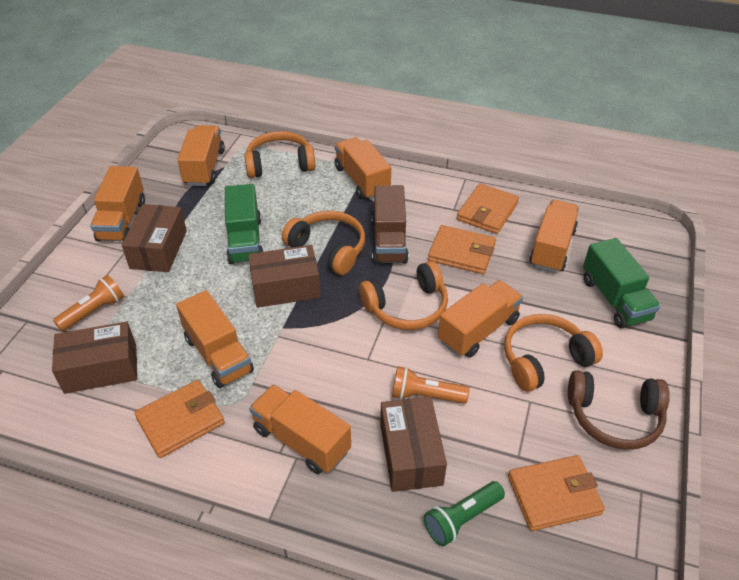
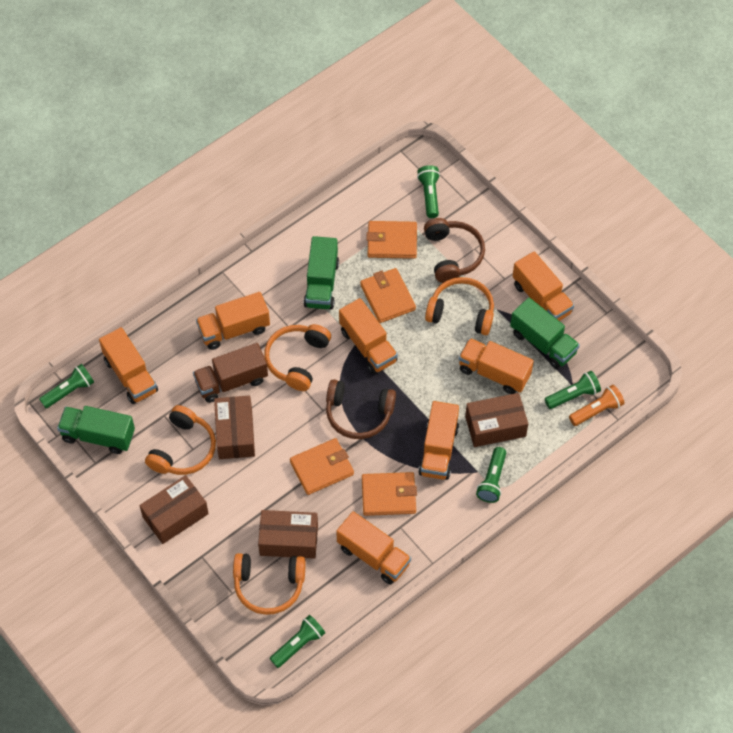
brown headphones: [568,370,670,449] = 1 -> [326,379,396,439] [424,218,485,283] = 2
green flashlight: [424,481,505,546] = 1 -> [39,364,94,408] [270,615,325,668] [417,165,440,218] [476,447,506,503] [545,371,601,409] = 5
green truck: [225,184,263,264] [583,238,660,329] = 2 -> [57,406,135,454] [304,236,339,310] [510,298,580,369] = 3
orange flashlight: [53,275,124,331] [392,366,469,404] = 2 -> [569,385,625,426] = 1

